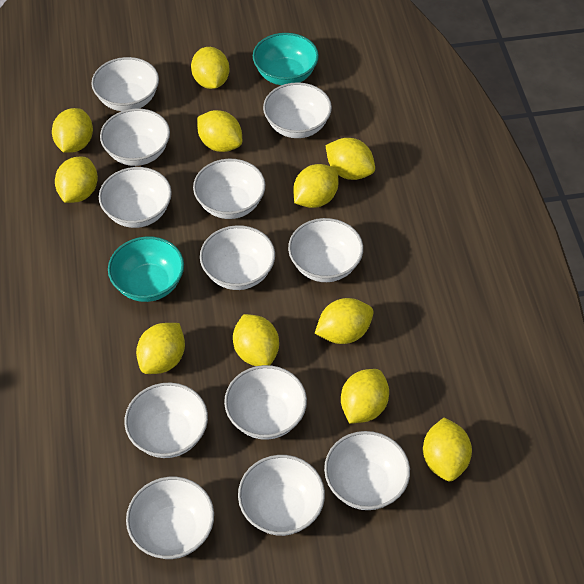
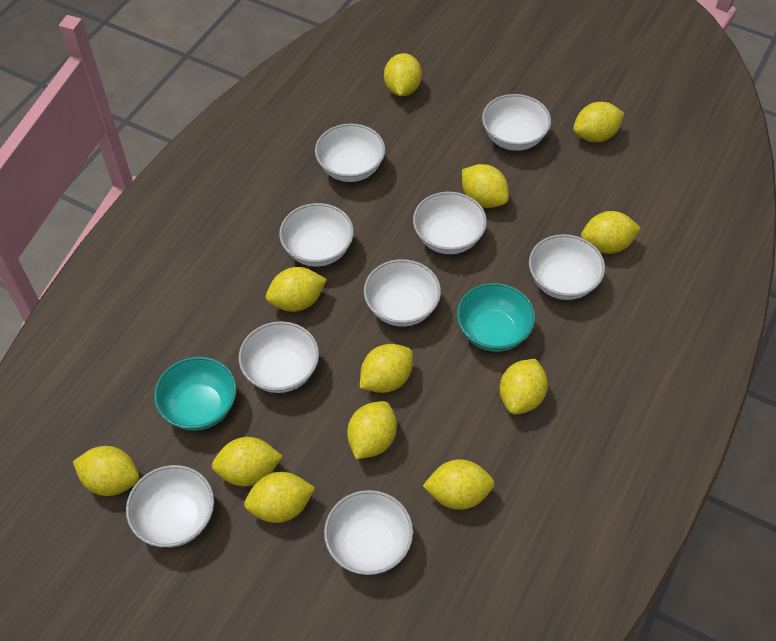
white bowl: [91,57,159,111] [99,167,172,228] [100,108,170,166] [124,383,208,458] [126,477,214,559] [193,159,265,219] [200,225,275,290] [224,365,307,440] [238,455,325,536] [263,82,332,138] [288,218,363,282] [324,431,410,510] = 12 -> [126,465,214,547] [239,321,319,393] [279,203,354,267] [315,123,385,182] [324,490,413,575] [364,259,441,327] [413,192,487,254] [482,94,551,151] [529,234,605,300] = 9
yellow lemon: [52,108,93,153] [55,157,98,203] [136,323,185,374] [191,47,229,89] [197,110,242,152] [233,314,279,366] [293,164,339,208] [315,298,374,344] [326,138,375,180] [341,369,389,424] [423,417,472,481] = 11 -> [73,446,139,496] [212,437,283,486] [244,472,315,523] [266,267,327,312] [347,401,397,459] [360,344,413,393] [384,53,422,96] [423,459,495,510] [462,164,509,208] [500,359,548,414] [573,102,624,142] [581,211,641,254] = 12

